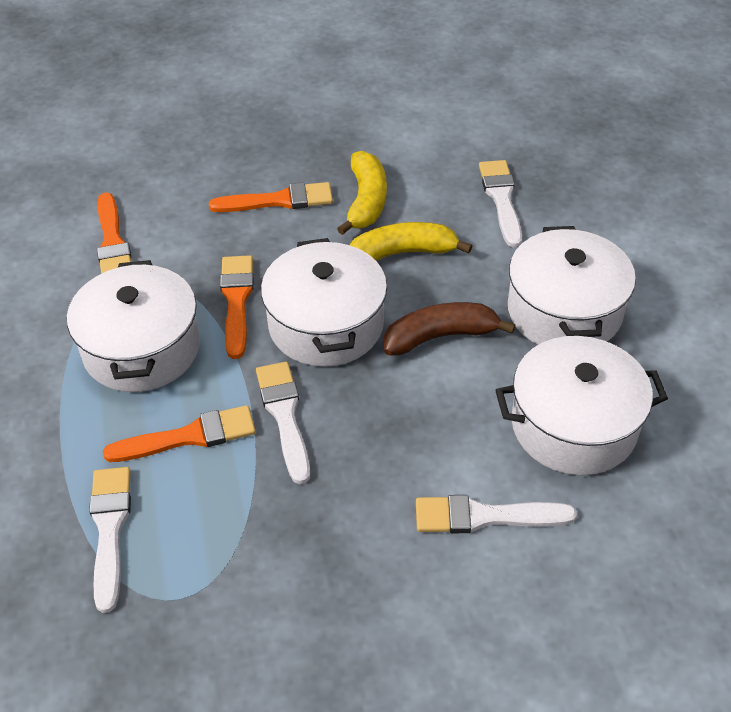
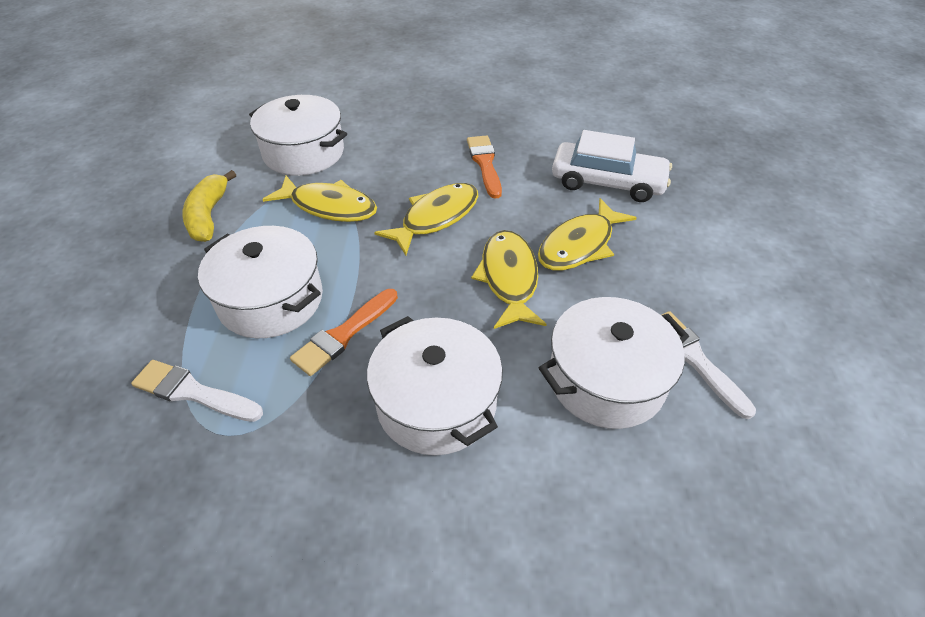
brown banana: [384,302,515,356] = 1 -> none = 0
orange brush: [97,192,131,274] [103,405,256,462] [209,182,333,212] [220,255,254,359] = 4 -> [290,289,398,376] [467,136,502,199] = 2
white brush: [89,467,131,613] [256,362,310,484] [416,495,577,533] [479,160,522,247] = 4 -> [131,360,263,422] [662,311,756,419] = 2
white car: none = 0 -> [552,130,672,202] = 1
yellow banana: [337,151,387,235] [350,222,472,261] = 2 -> [182,170,236,242] = 1
yellow fish: none = 0 -> [262,176,377,222] [374,183,478,255] [471,230,546,329] [538,198,637,270] = 4

